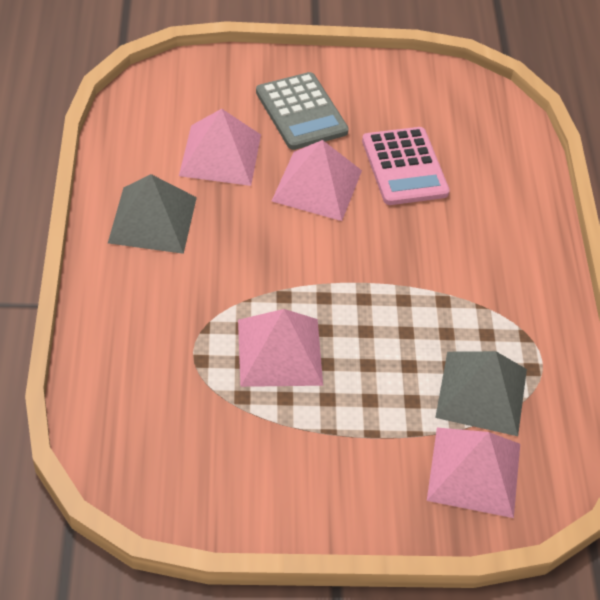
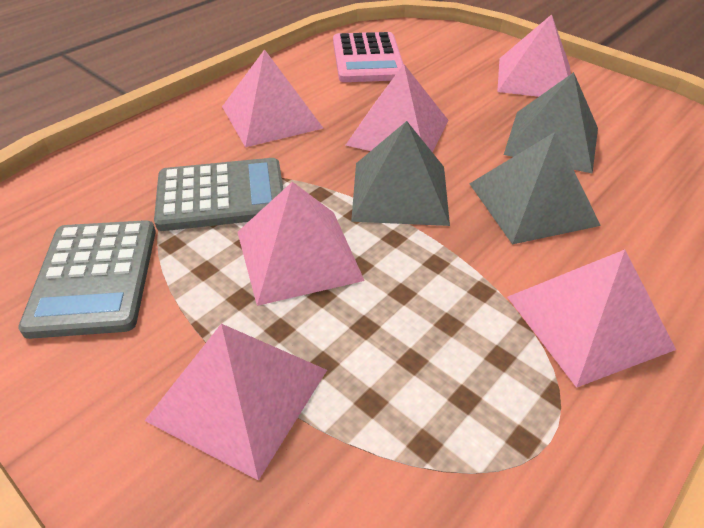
grey calculator: [256,72,349,150] = 1 -> [18,220,156,339] [154,158,283,231] = 2
grey pyramid: [108,174,197,254] [435,351,527,436] = 2 -> [351,121,450,226] [469,132,601,245] [504,72,598,174] = 3
pink pyramid: [179,109,261,186] [238,309,323,387] [272,140,362,221] [427,428,520,518] = 4 -> [144,324,327,481] [222,49,324,147] [238,182,365,306] [346,64,448,152] [497,14,571,97] [507,250,676,388] = 6

